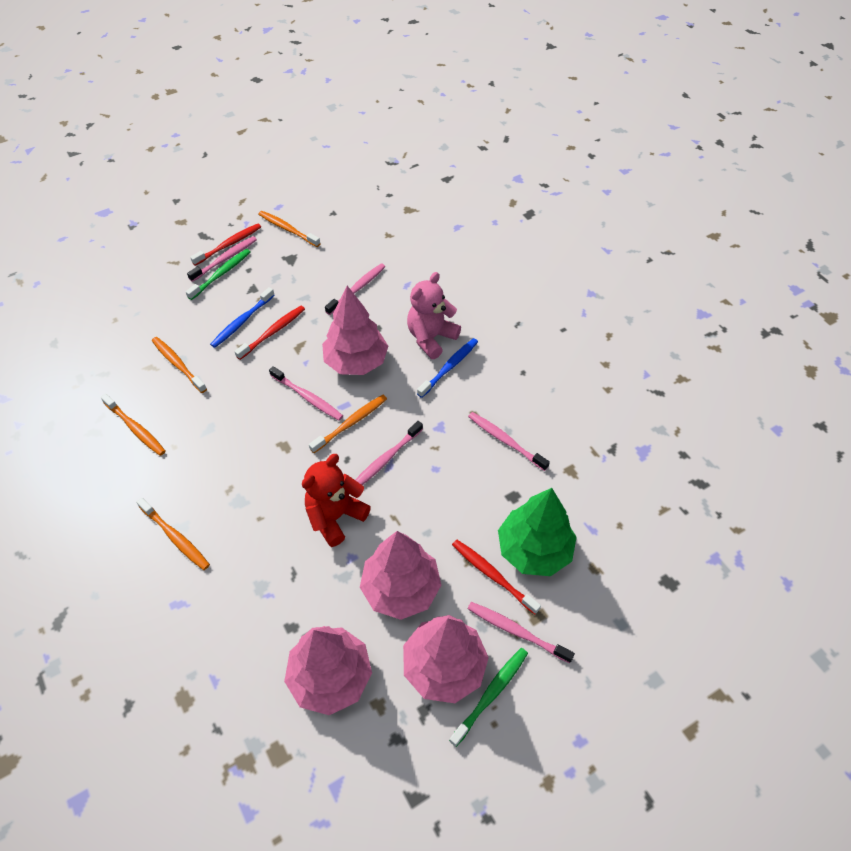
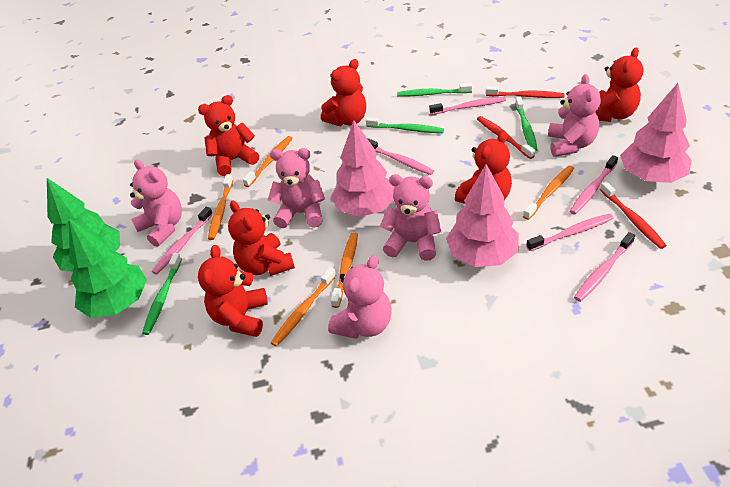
blue toothbrush: [210,287,275,348] [417,338,478,398] = 2 -> none = 0
green toothbrush: [186,249,250,300] [449,648,528,747] = 2 -> [142,253,182,335] [366,117,444,133] [397,83,472,96] [515,97,537,151] = 4
green tree: [498,488,577,576] = 1 -> [47,178,120,272] [69,219,147,318] = 2
pink teddy bear: [407,272,461,359] = 1 -> [130,159,182,247] [268,148,325,228] [328,255,392,339] [380,174,442,261] [548,74,601,157] = 5
pink tree: [284,626,372,715] [322,286,388,375] [360,531,441,620] [403,615,489,703] = 4 -> [331,120,395,217] [446,164,519,267] [620,83,691,183] = 3
red teddy bear: [302,454,371,547] = 1 -> [198,95,259,176] [198,245,268,337] [228,200,295,276] [321,59,366,126] [455,131,512,204] [595,47,644,122] = 6

